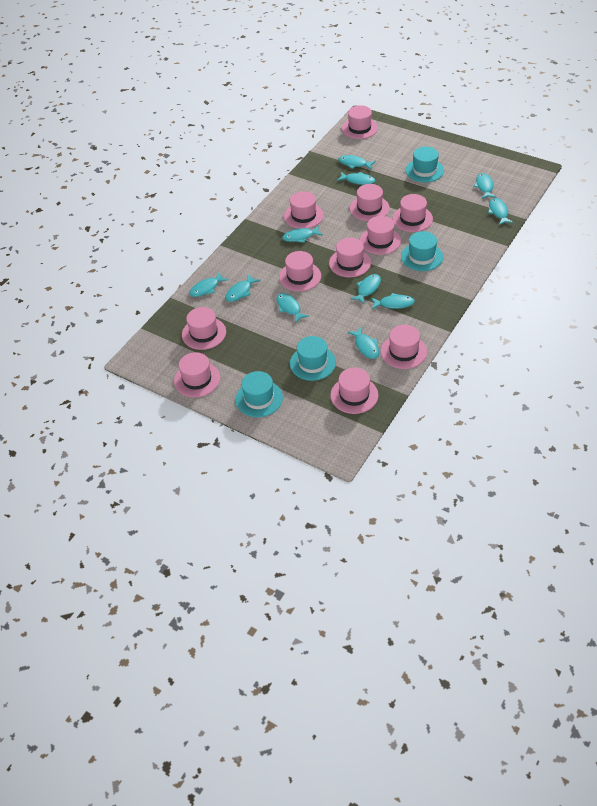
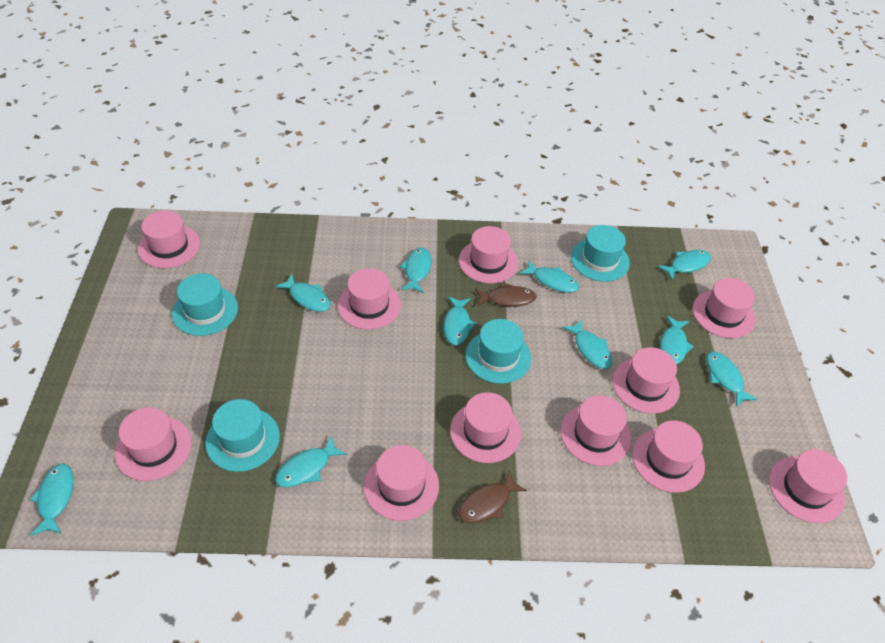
brown fish: none = 0 -> [458,470,527,523] [475,283,537,307] = 2
turquoise fish: [189,272,228,297] [225,274,260,302] [276,293,309,323] [282,225,323,243] [337,172,375,185] [338,155,376,169] [348,327,379,359] [350,274,381,304] [371,293,415,309] [474,173,496,199] [488,198,514,225] = 11 -> [30,464,74,536] [275,274,330,312] [275,436,347,487] [400,248,432,293] [444,296,477,345] [519,260,579,293] [562,320,612,369] [658,250,711,281] [660,315,694,365] [706,352,758,407] = 10

